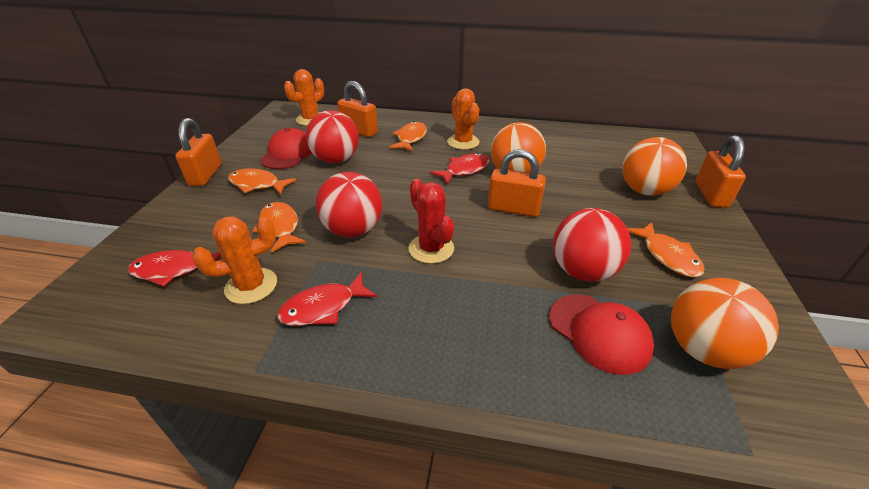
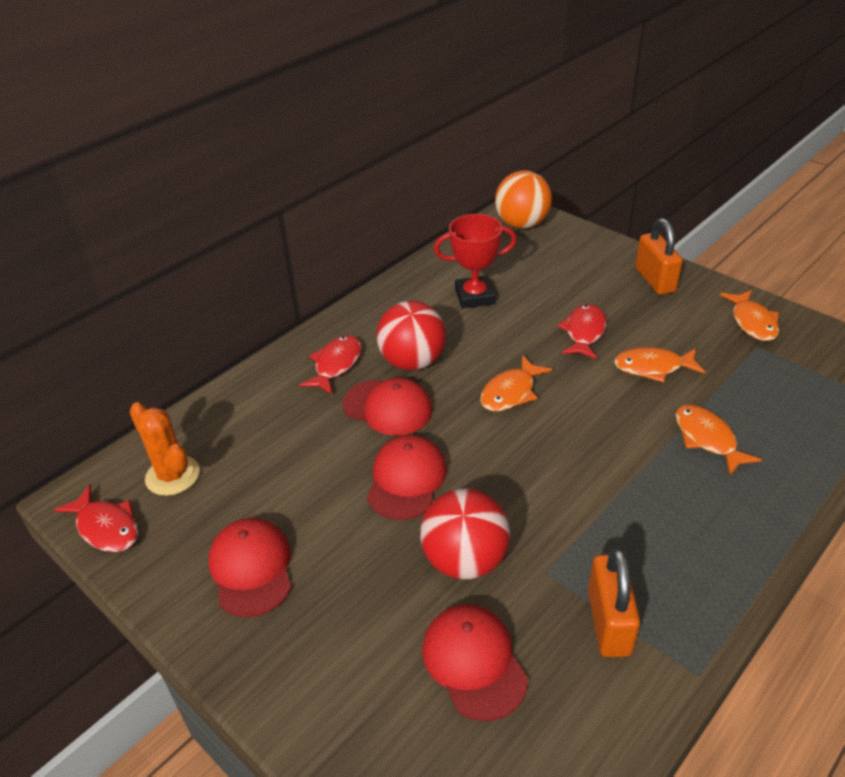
orange ball: [491,122,546,173] [623,137,687,196] [671,278,779,369] = 3 -> [495,170,552,229] = 1
orange cactus: [192,216,277,304] [284,69,324,126] [447,89,480,150] = 3 -> [129,402,200,496] = 1
orange padlock: [175,118,221,186] [337,81,378,137] [488,149,546,217] [696,135,746,208] = 4 -> [588,548,640,657] [635,218,683,295] = 2
red ball: [306,110,359,163] [316,172,382,237] [553,208,631,282] = 3 -> [376,301,446,370] [420,489,510,579] = 2
red cactus: [408,179,454,264] = 1 -> none = 0
red cap: [260,128,312,169] [549,294,654,375] = 2 -> [208,518,291,617] [343,377,433,435] [367,435,447,520] [422,604,528,721] = 4
red trophy: none = 0 -> [434,214,517,308] = 1

